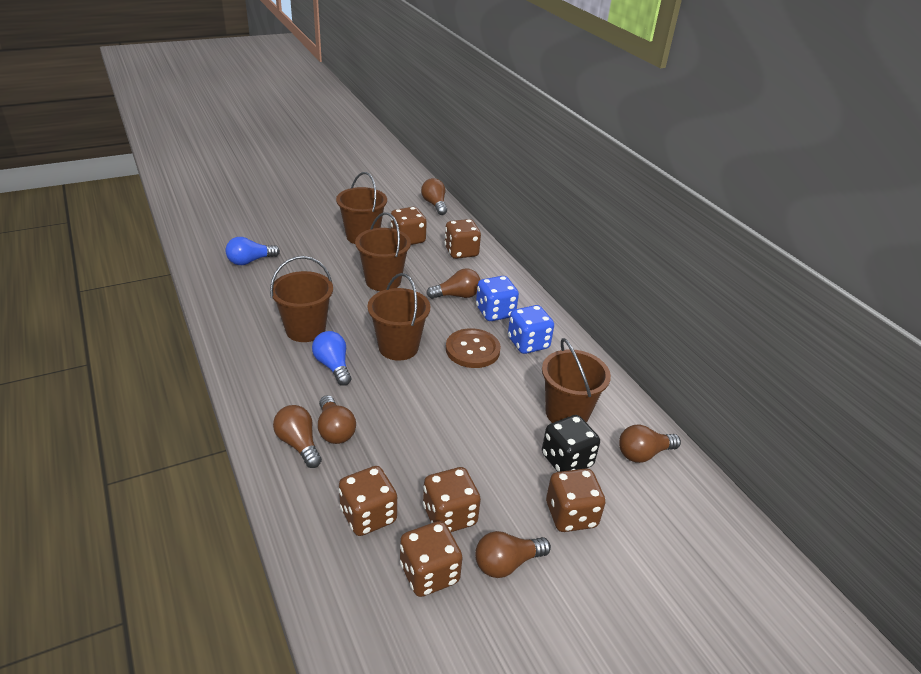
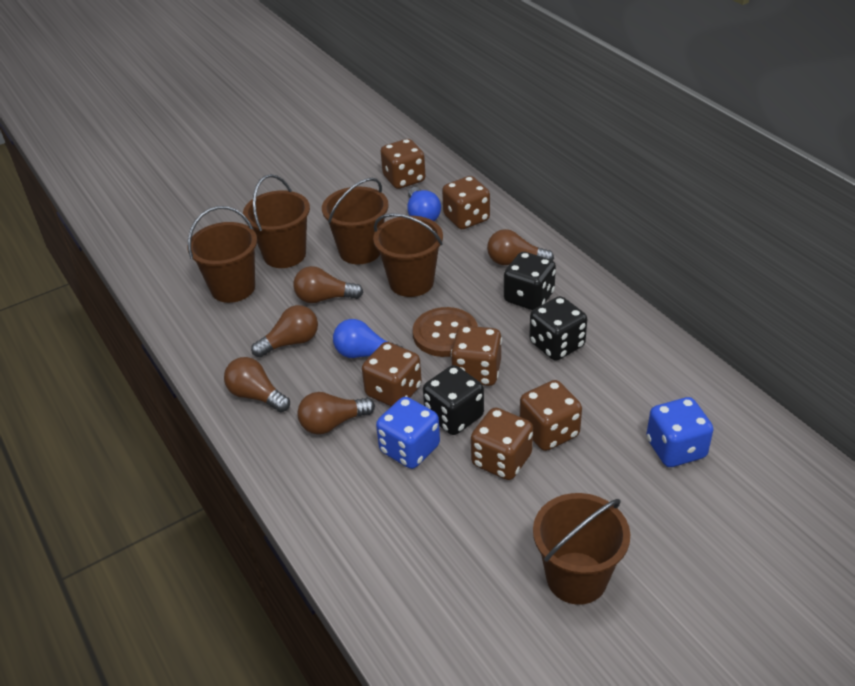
black dice: [542,415,600,472] = 1 -> [423,365,484,435] [504,252,556,310] [529,296,587,361] = 3
brown light bulb: [273,405,322,468] [318,395,356,444] [421,178,447,215] [427,268,480,299] [475,531,551,578] [619,425,681,463] = 6 -> [224,357,290,412] [251,305,318,357] [293,266,363,303] [297,392,375,434] [487,229,554,265] = 5

